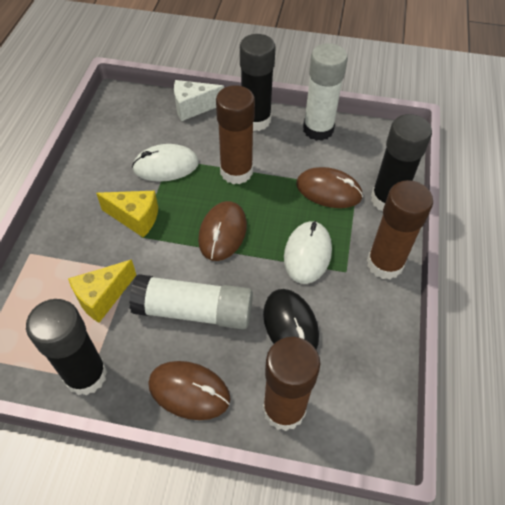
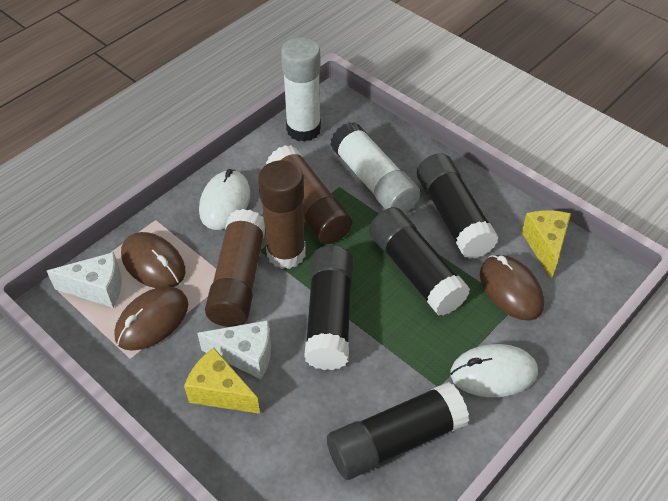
black glue stick: [26,299,107,396] [240,34,276,131] [371,114,432,211] = 3 -> [304,245,353,370] [327,382,469,480] [369,207,470,316] [417,153,499,259] = 4
black mouse: [263,289,319,350] = 1 -> none = 0
white cheese: [174,80,224,121] = 1 -> [47,252,121,308] [197,320,271,379] = 2

